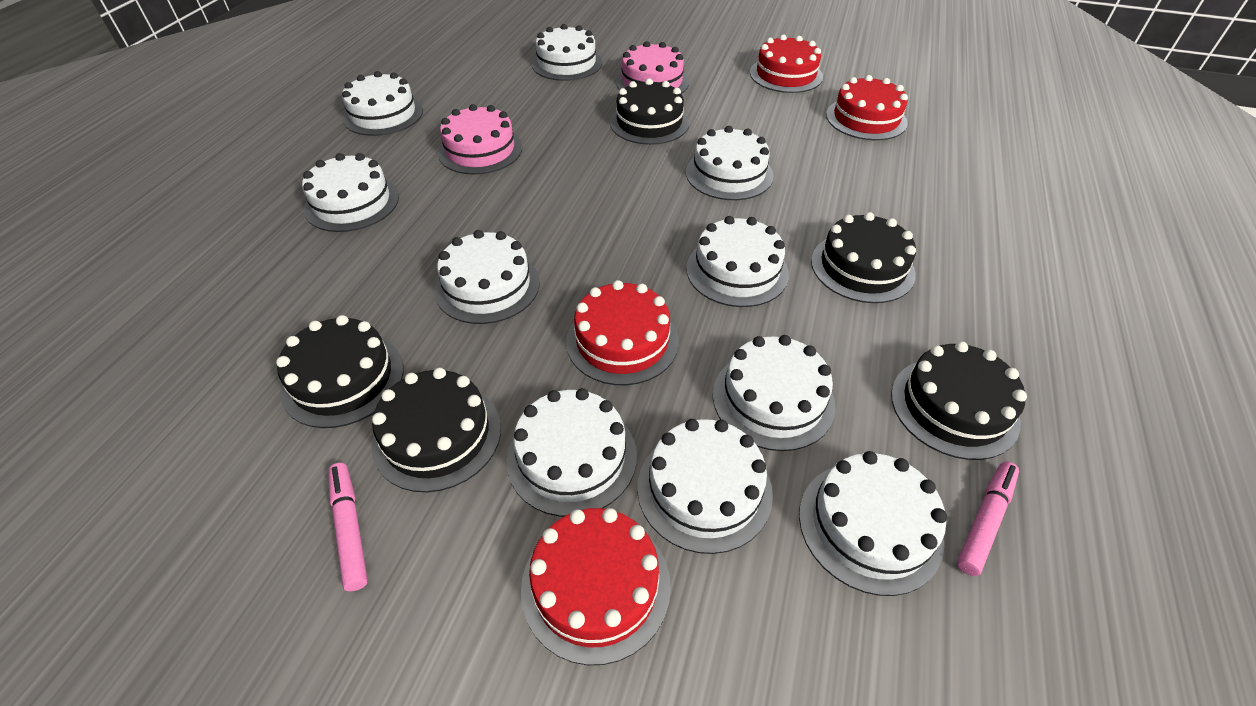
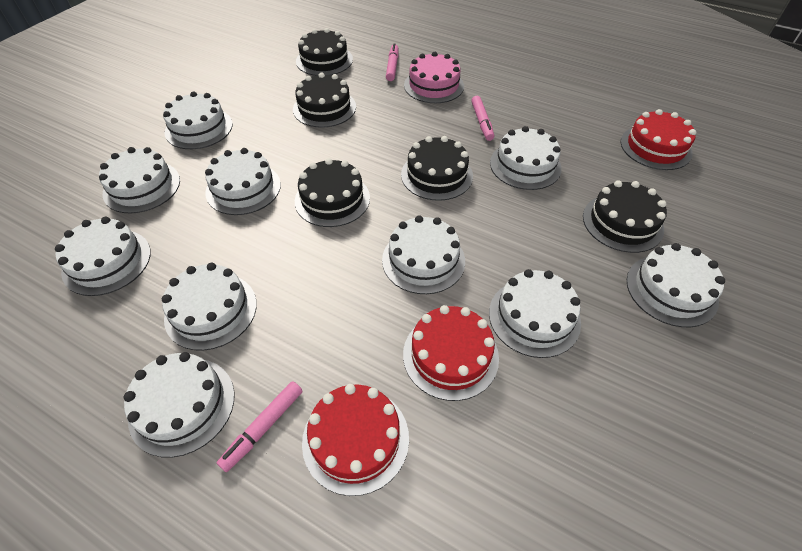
pink cake: [438,104,522,175] [616,41,689,94] = 2 -> [404,52,464,103] = 1
pink marker: [328,463,368,591] [957,461,1019,576] = 2 -> [217,381,303,472] [386,43,398,81] [471,96,494,141] = 3
red cake: [521,508,671,665] [566,280,679,385] [750,34,823,93] [826,75,908,140] = 4 -> [302,384,409,496] [403,305,499,401] [621,109,696,170] = 3

